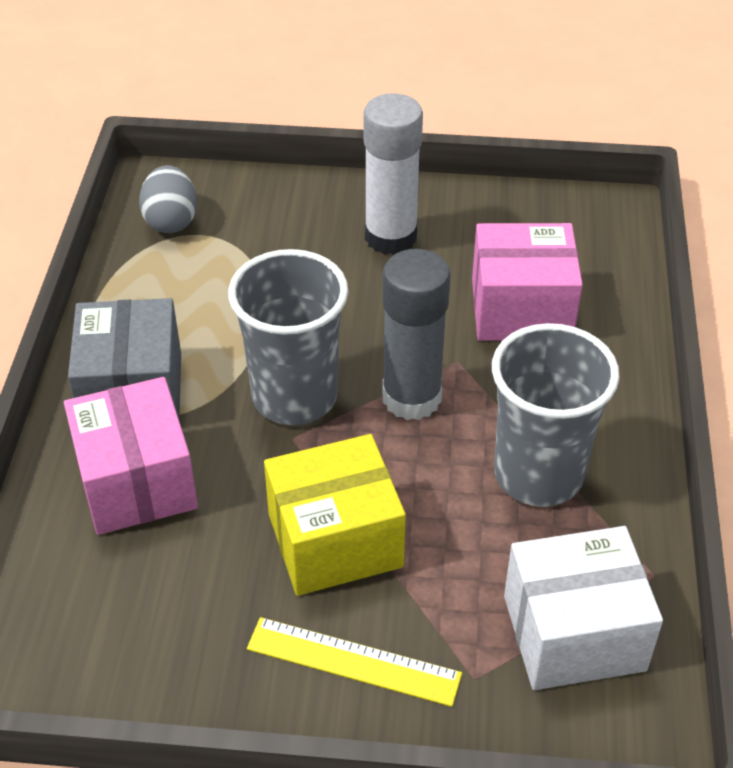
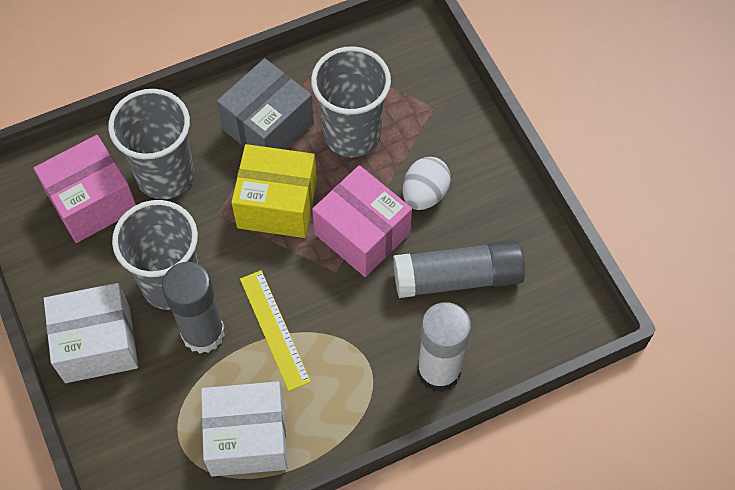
grey cup: [228,249,348,425] [492,323,620,507] = 2 -> [108,89,194,200] [112,200,199,310] [311,46,391,157] = 3
grey egg: [139,165,197,233] = 1 -> none = 0
grey glue stick: [382,249,451,420] = 1 -> [162,262,225,354] [393,240,525,298] = 2
white box: [504,526,663,690] = 1 -> [44,283,138,383] [201,381,288,476] = 2
white egg: none = 0 -> [403,157,451,210] = 1

